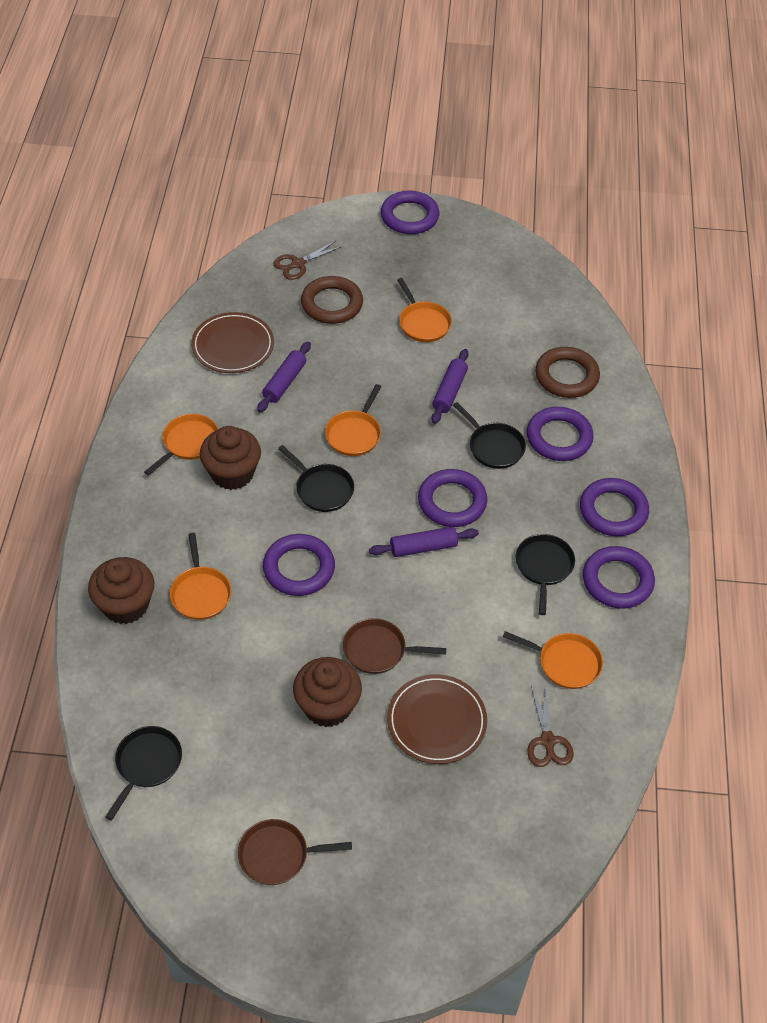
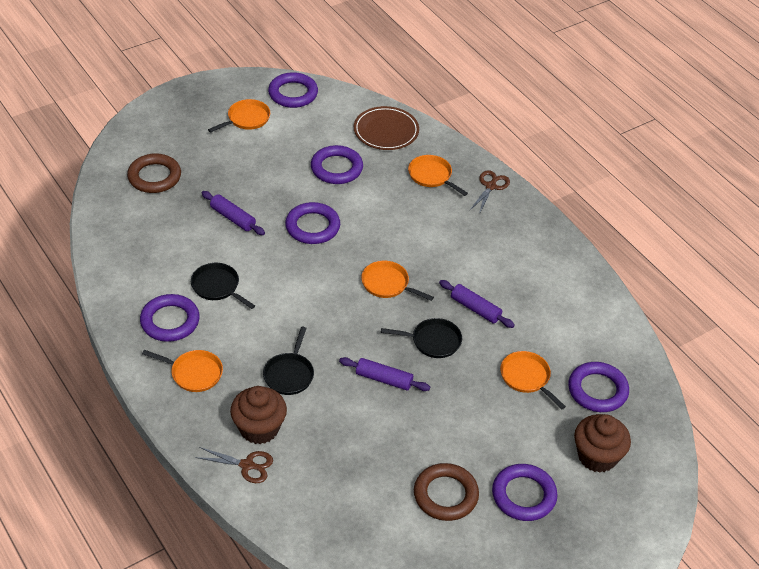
black pan: [105,726,182,821] [278,445,354,512] [453,402,526,469] [516,534,575,615] = 4 -> [191,263,255,309] [263,327,314,395] [381,318,462,358] = 3
brown cupcake: [88,557,154,624] [200,426,261,490] [293,657,362,727] = 3 -> [230,386,287,444] [574,414,631,473] = 2
brown pan: [238,819,352,885] [343,618,446,674] = 2 -> none = 0
brown plate: [191,312,274,373] [387,674,487,764] = 2 -> [354,106,419,150] = 1

